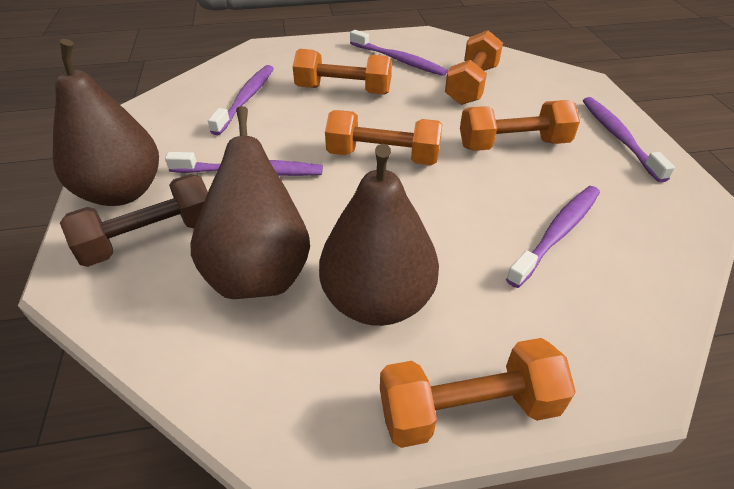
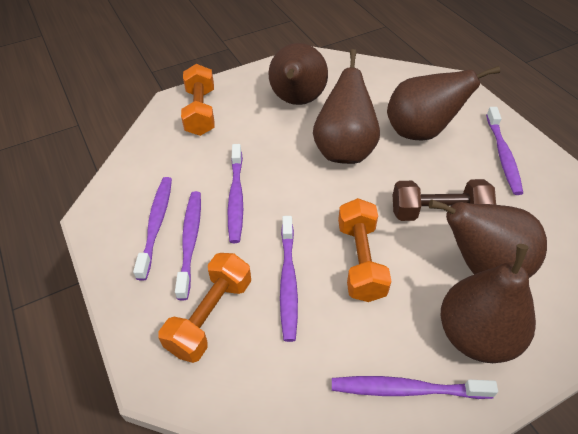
brown pear: [53,39,159,206] [191,106,310,299] [319,144,439,326] = 3 -> [269,43,328,105] [313,49,380,164] [387,66,500,141] [429,200,547,278] [441,244,536,363] = 5
orange dumbbell: [293,49,392,95] [325,110,442,165] [380,338,576,448] [445,30,503,105] [460,100,580,151] = 5 -> [158,253,251,363] [181,64,214,136] [338,198,391,302] = 3
purple toothbrush: [165,152,323,176] [208,65,274,135] [350,30,448,76] [506,186,600,288] [583,97,675,183] = 5 -> [133,177,172,281] [175,191,201,300] [228,144,243,243] [280,216,298,342] [332,376,498,399] [486,107,523,195] = 6

